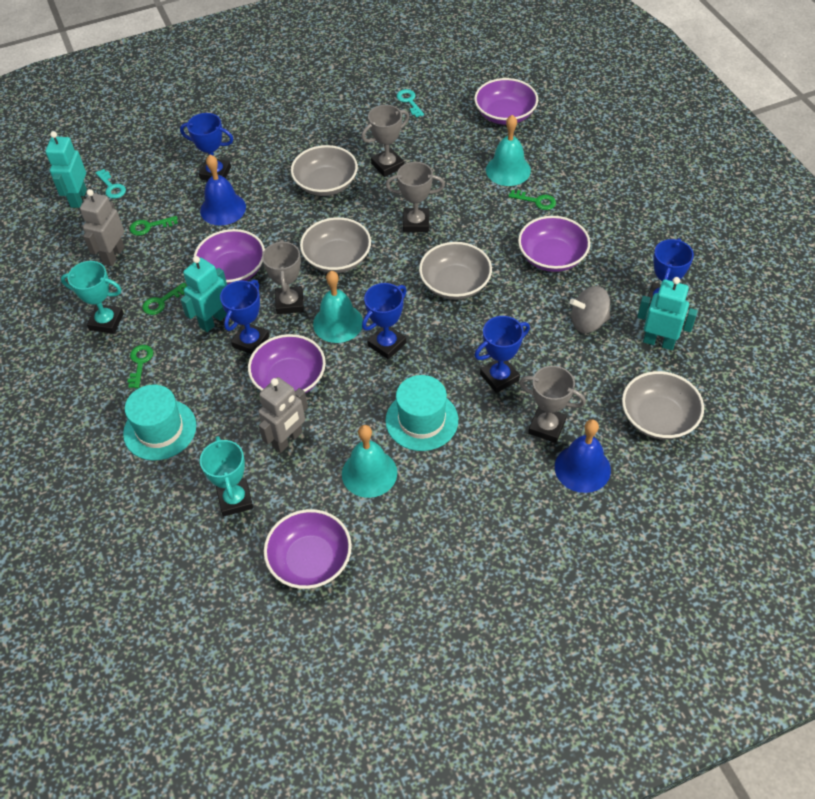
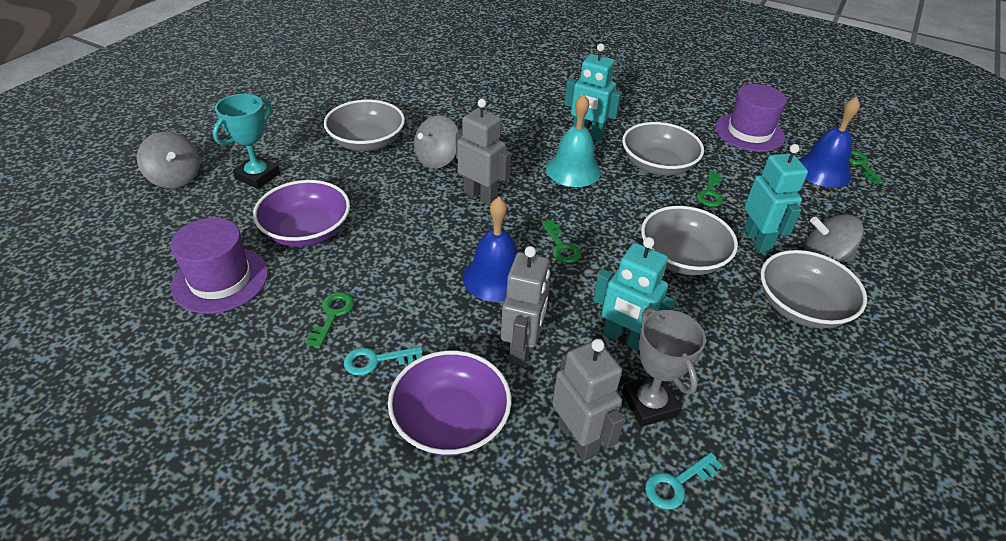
blue trophy: [180,113,233,181] [220,280,269,354] [362,283,407,360] [474,316,530,393] [648,238,694,307] = 5 -> none = 0
grey robot: [80,189,124,266] [258,377,308,453] = 2 -> [456,99,511,205] [501,246,550,366] [552,339,625,461] = 3
grey spinning top: [570,286,611,333] = 1 -> [137,132,200,188] [414,115,459,169] [804,214,864,263] = 3
grey trophy: [262,240,304,314] [361,105,409,177] [386,162,445,232] [519,366,586,443] = 4 -> [622,307,706,427] = 1
purple bowl: [194,229,265,285] [248,334,326,394] [264,509,352,589] [474,78,538,125] [518,216,590,272] = 5 -> [253,180,350,247] [388,350,512,456] = 2
purple hat: none = 0 -> [171,218,268,314] [715,84,787,152] = 2
turquoise bell: [313,271,363,343] [342,425,397,498] [486,115,531,186] = 3 -> [546,94,601,187] = 1
turquoise hat: [123,384,196,460] [385,375,458,451] = 2 -> none = 0
turquoise trophy: [61,261,124,334] [200,436,253,517] = 2 -> [213,94,280,189] = 1

